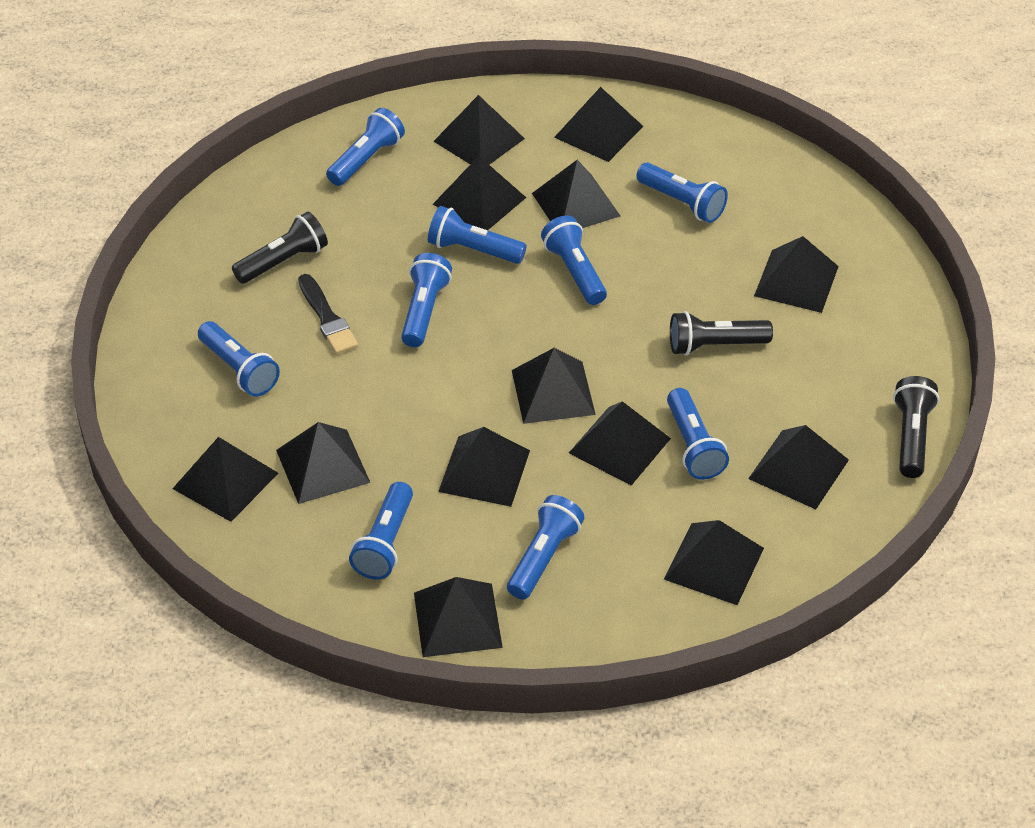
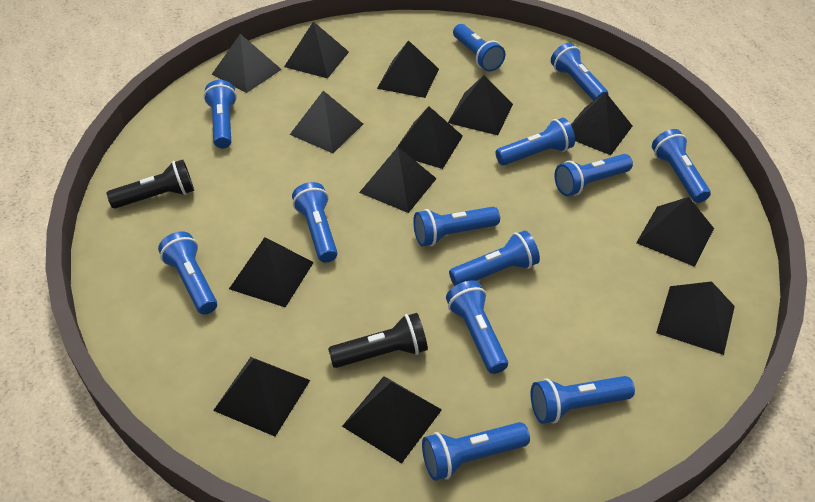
black brush: [298,274,358,354] = 1 -> none = 0
black flashlight: [232,212,328,284] [670,311,773,356] [893,376,939,478] = 3 -> [107,160,194,209] [328,313,428,368] = 2
blue flashlight: [198,321,280,397] [326,108,405,186] [349,482,413,579] [401,253,452,347] [428,206,527,264] [507,495,585,600] [541,216,607,305] [636,163,728,223] [667,388,729,480] = 9 -> [158,231,217,314] [204,80,237,148] [292,182,338,263] [413,207,500,246] [422,422,530,481] [446,280,508,374] [449,230,540,286] [453,24,505,72] [496,118,575,165] [531,376,635,424] [551,43,608,101] [554,154,633,196] [652,129,711,203] = 13

